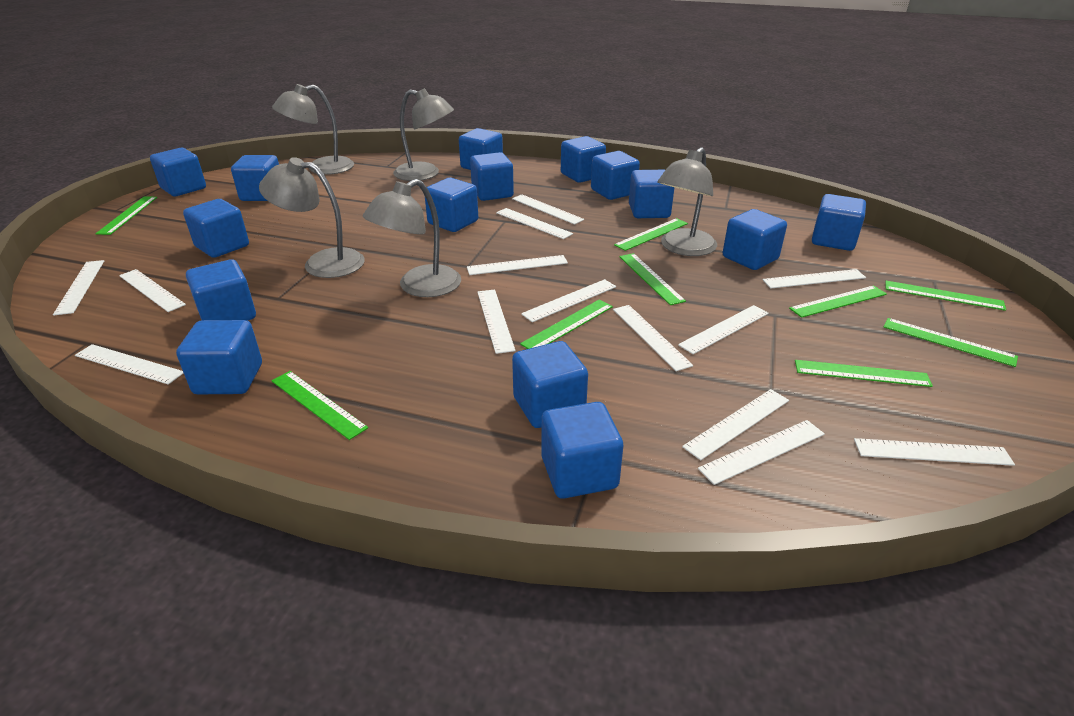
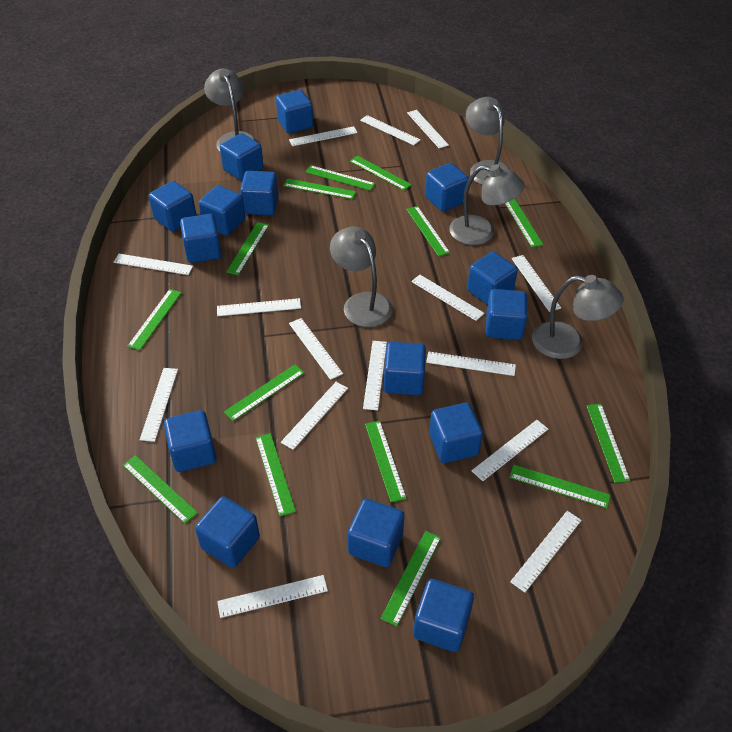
green ruler: [96,196,157,235] [271,371,368,440] [520,300,613,349] [614,218,688,251] [619,253,686,305] [789,285,887,318] [795,360,933,387] [884,318,1018,367] [885,281,1006,311] = 9 -> [123,455,198,524] [127,289,182,350] [224,364,304,421] [226,222,269,275] [256,433,296,516] [283,178,356,199] [305,165,375,191] [350,156,412,190] [365,421,407,502] [380,531,441,626] [406,206,450,256] [505,199,543,247] [509,465,611,508] [586,404,630,483] = 14
white ruler: [53,260,104,315] [75,344,183,385] [119,269,186,312] [467,255,568,275] [477,289,516,354] [496,208,573,239] [512,194,584,225] [521,279,616,322] [613,305,693,371] [678,305,769,354] [682,389,789,460] [698,420,825,485] [763,269,866,288] [854,438,1015,466] = 14 -> [114,254,193,275] [140,368,178,442] [217,298,301,316] [217,575,328,618] [281,382,348,450] [289,126,358,146] [289,318,343,380] [360,115,420,145] [363,341,387,410] [407,110,449,148] [411,275,485,321] [426,352,516,376] [471,420,548,481] [510,511,582,593] [511,255,561,312] = 15

